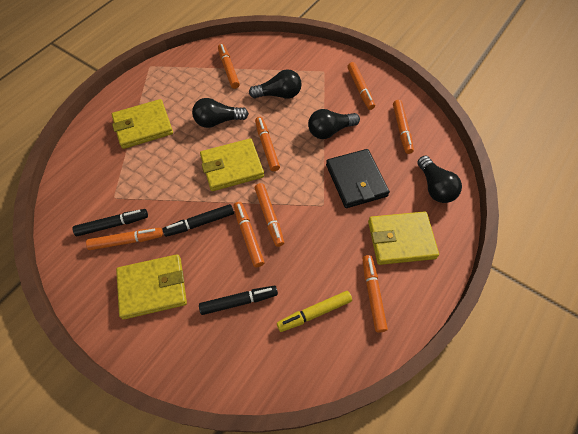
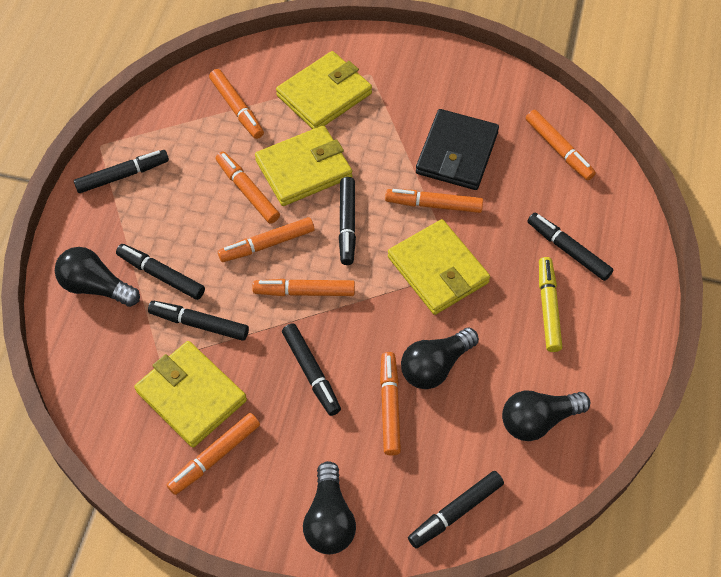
black marker: [73,209,148,236] [162,204,234,237] [199,286,278,315] = 3 -> [74,150,169,193] [116,244,205,300] [148,301,249,341] [282,323,341,416] [339,177,356,265] [408,471,504,548] [528,212,614,281] = 7

